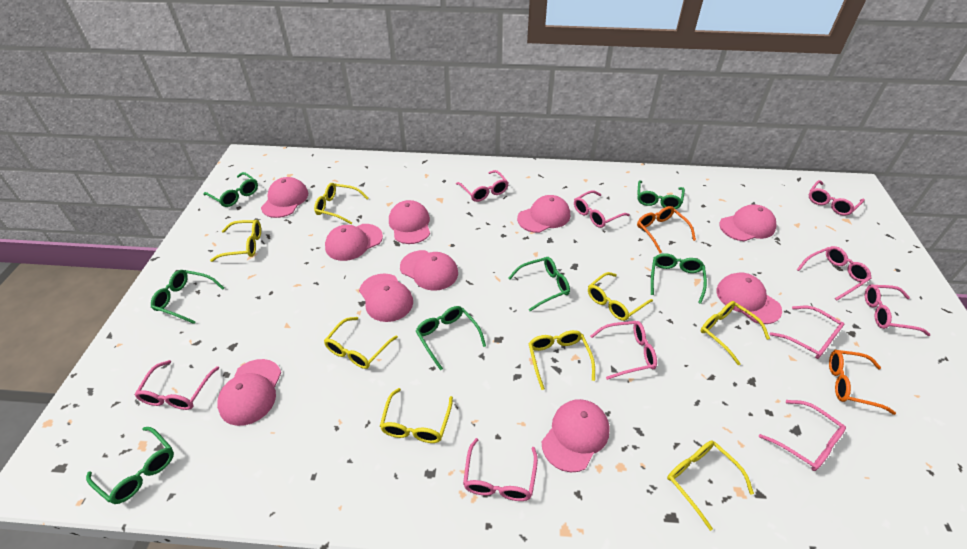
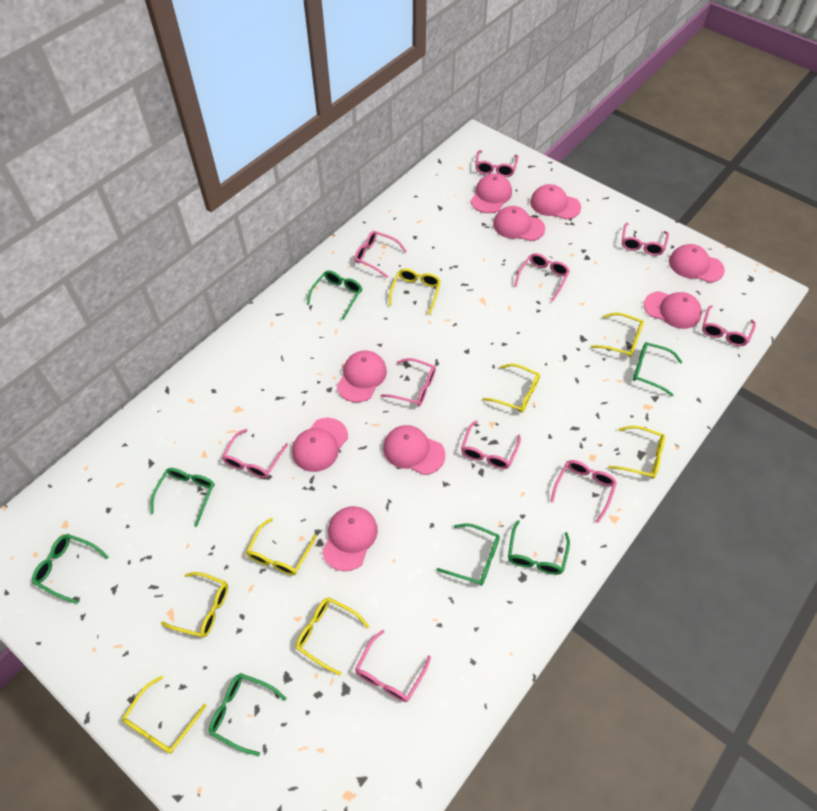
orange glasses: [637,206,696,253] [829,350,896,415] = 2 -> none = 0
pink cap: [217,359,281,426] [261,177,308,218] [325,224,383,261] [359,273,413,322] [389,200,430,244] [400,250,458,291] [517,195,570,233] [542,399,610,472] [716,273,782,324] [719,204,777,241] = 10 -> [292,418,348,472] [322,506,378,571] [337,351,387,402] [383,425,445,475] [470,174,512,213] [493,206,545,241] [530,184,581,220] [644,291,702,329] [669,244,725,283] = 9

